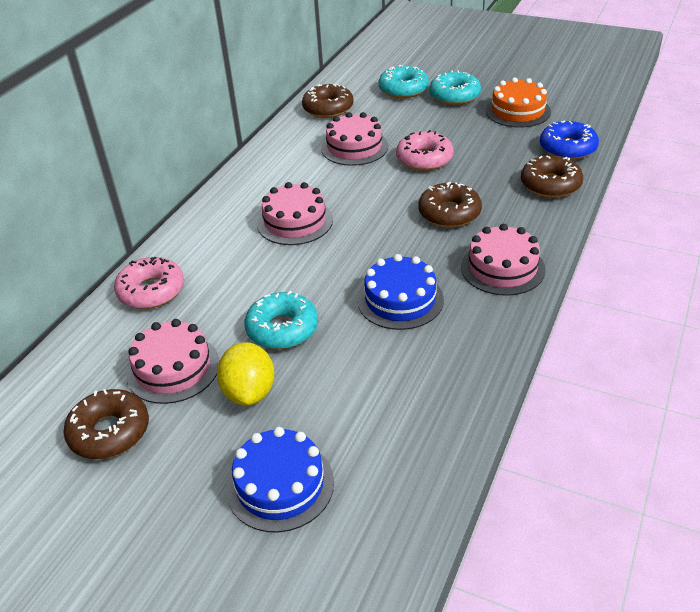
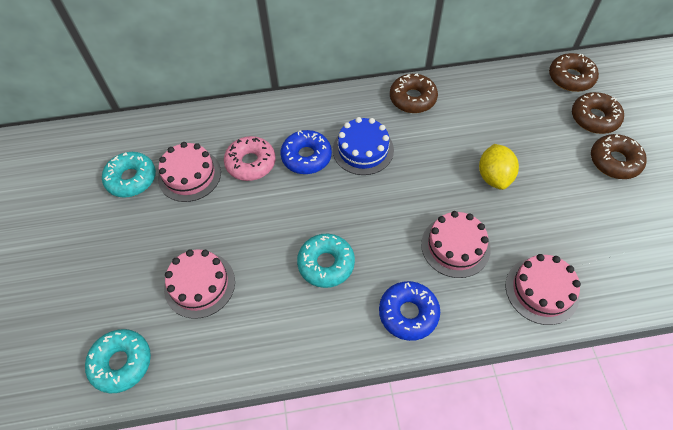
blue cake: [226,427,334,533] [357,254,444,330] = 2 -> [333,117,394,175] = 1
blue donut: [540,120,599,160] = 1 -> [281,130,332,174] [379,281,440,341] = 2
orange cake: [485,77,551,128] = 1 -> none = 0
pink donut: [114,257,184,309] [396,130,454,171] = 2 -> [224,136,275,181] = 1

